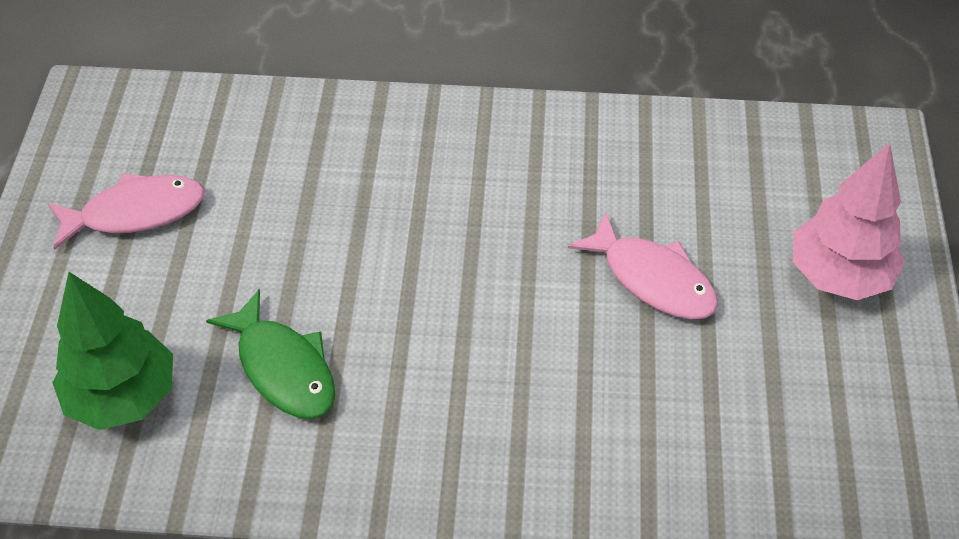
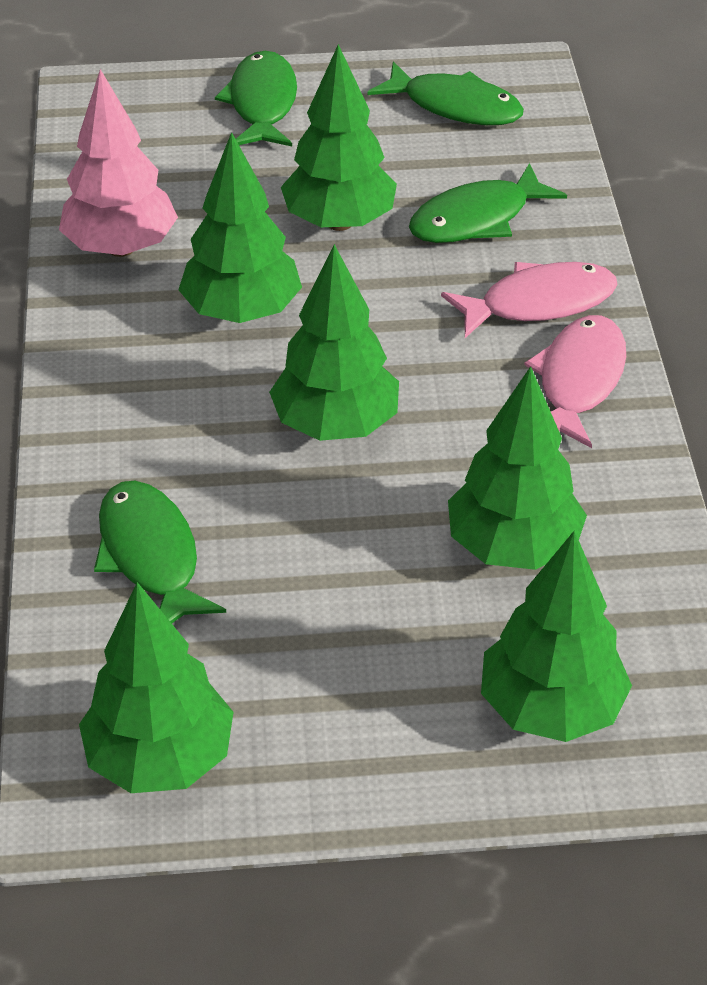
green fish: [206,289,335,419] = 1 -> [94,481,226,623] [215,51,297,146] [368,61,524,125] [409,163,567,243] = 4
green tree: [52,272,173,430] = 1 -> [79,582,233,793] [178,132,302,323] [269,244,399,441] [281,44,397,231] [448,366,587,570] [481,531,632,742] = 6

